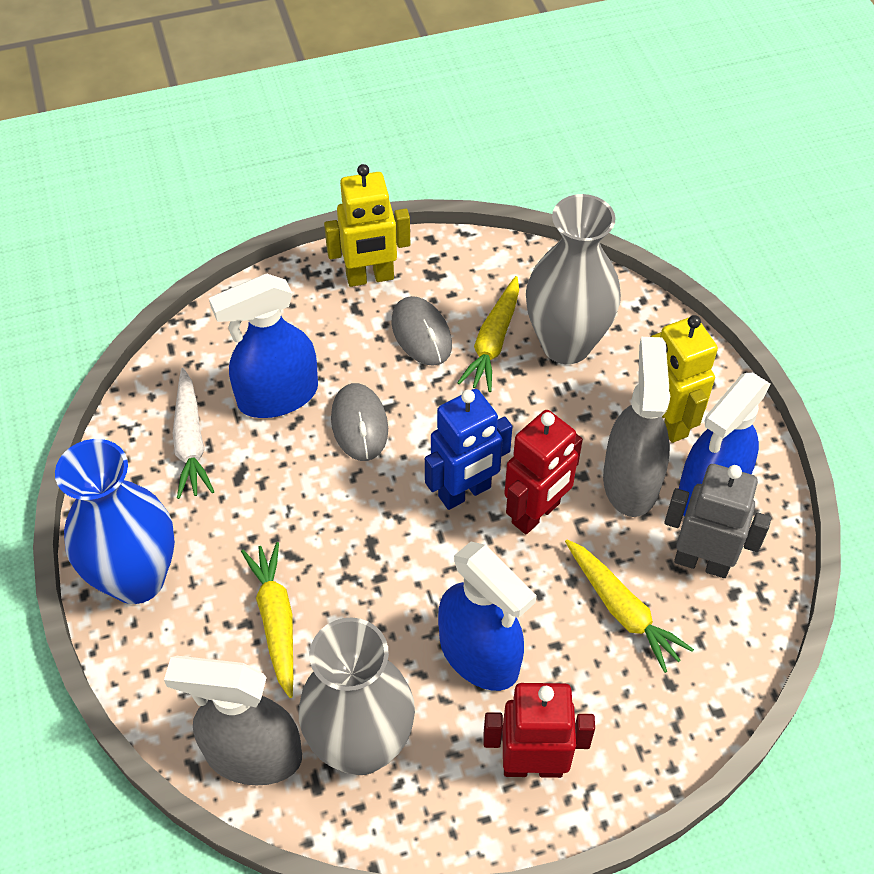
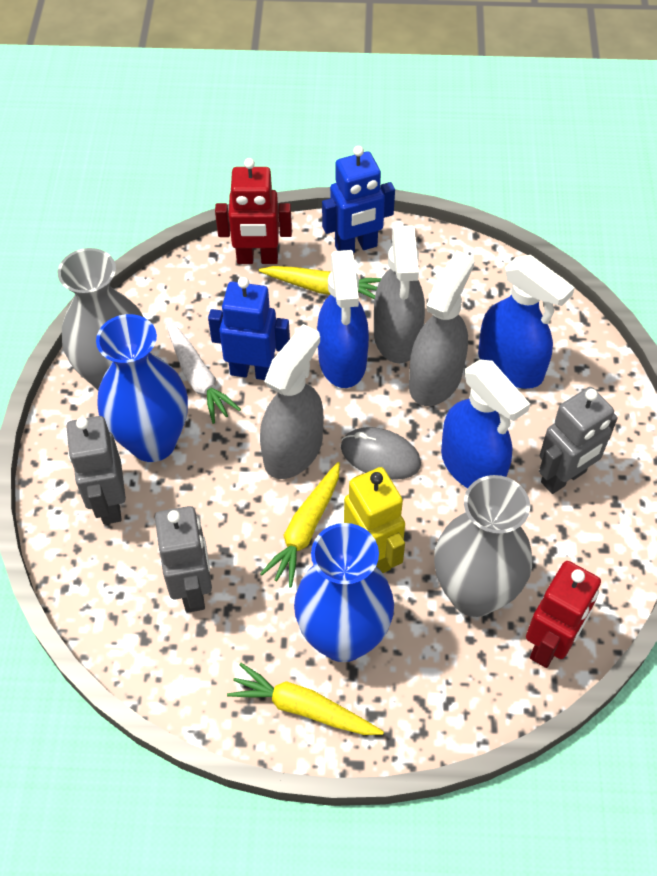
blue robot: [425,389,513,510] = 1 -> [208,277,290,380] [322,146,395,253] = 2
blue vase: [55,439,175,604] = 1 -> [96,314,188,462] [294,523,394,662] = 2
grey mouse: [331,383,388,461] [392,296,452,366] = 2 -> [341,427,421,480] = 1
grey robot: [664,464,771,578] = 1 -> [66,416,126,524] [155,506,212,613] [539,387,618,494] = 3
grey spray bottle: [164,656,302,785] [603,337,670,517] = 2 -> [260,324,323,479] [374,225,425,363] [409,251,474,406] = 3
yellow robot: [324,164,410,287] [651,315,718,443] = 2 -> [344,467,405,573] = 1

